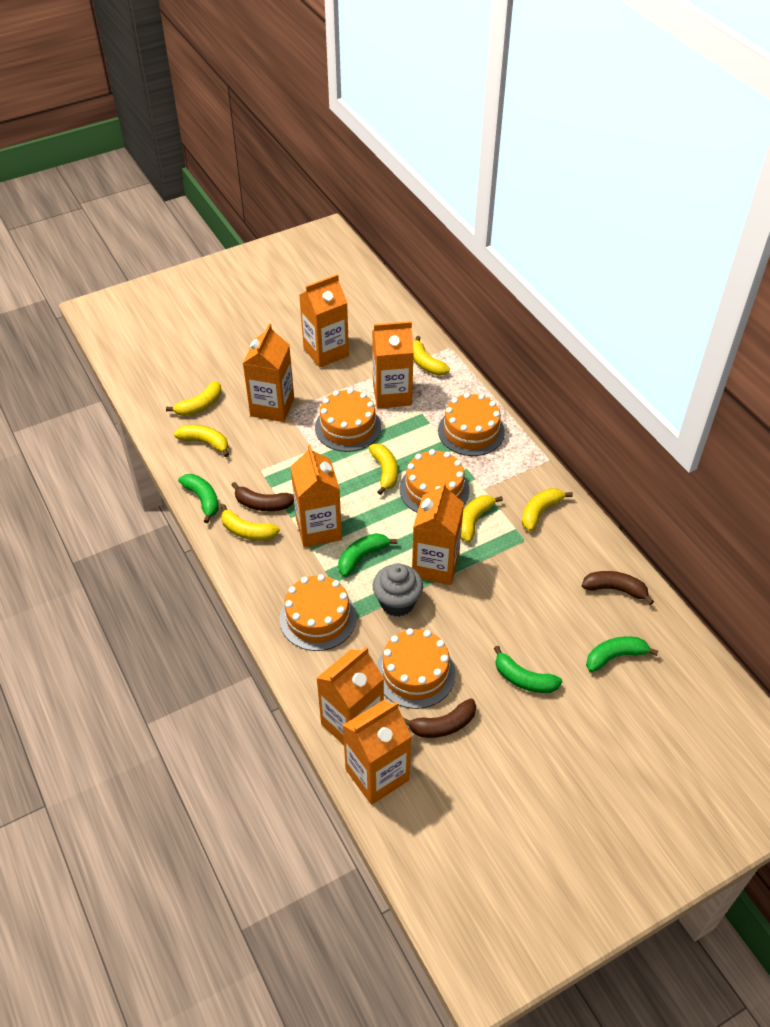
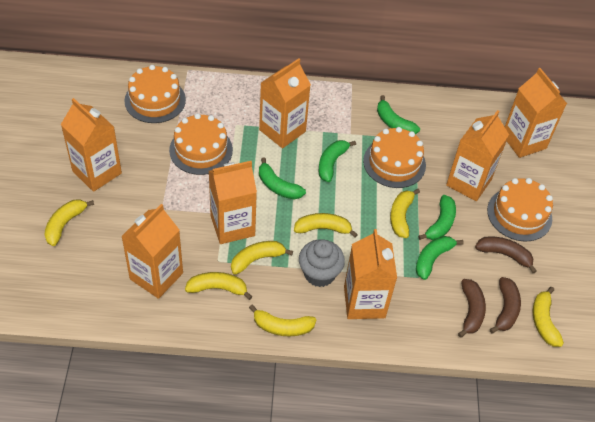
green banana: [178,474,218,523] [338,533,397,577] [494,646,562,693] [586,637,658,672] = 4 -> [259,157,306,200] [319,140,356,182] [377,95,420,134] [416,236,464,280] [418,195,456,240] = 5
orange cake: [280,574,357,651] [315,388,381,452] [376,628,456,709] [400,449,469,513] [438,393,505,456] = 5 -> [124,65,186,123] [169,113,233,175] [363,127,426,188] [487,178,553,241] = 4

